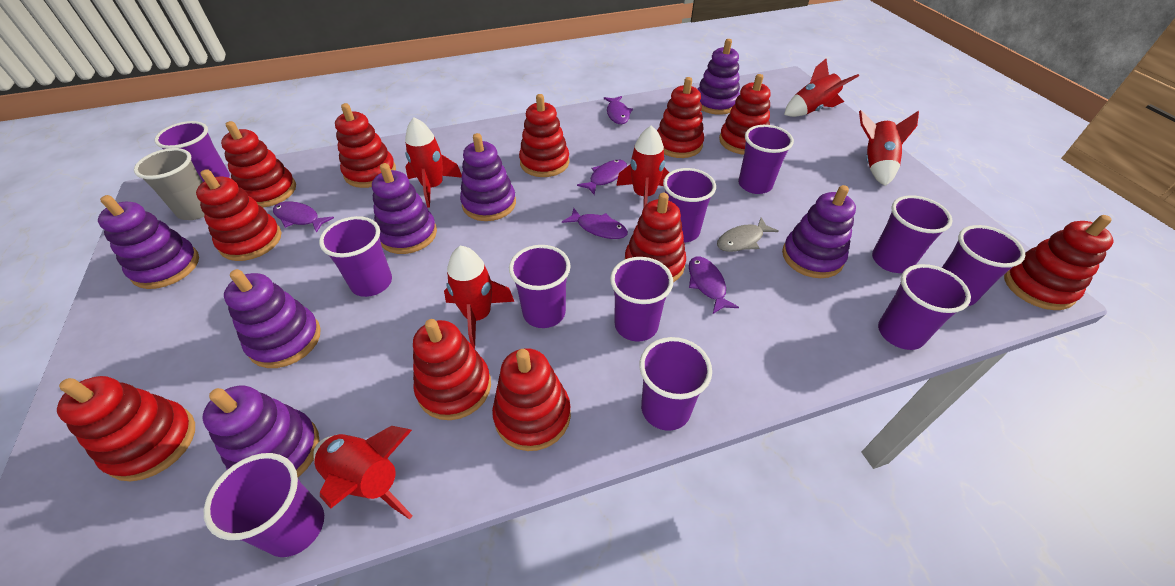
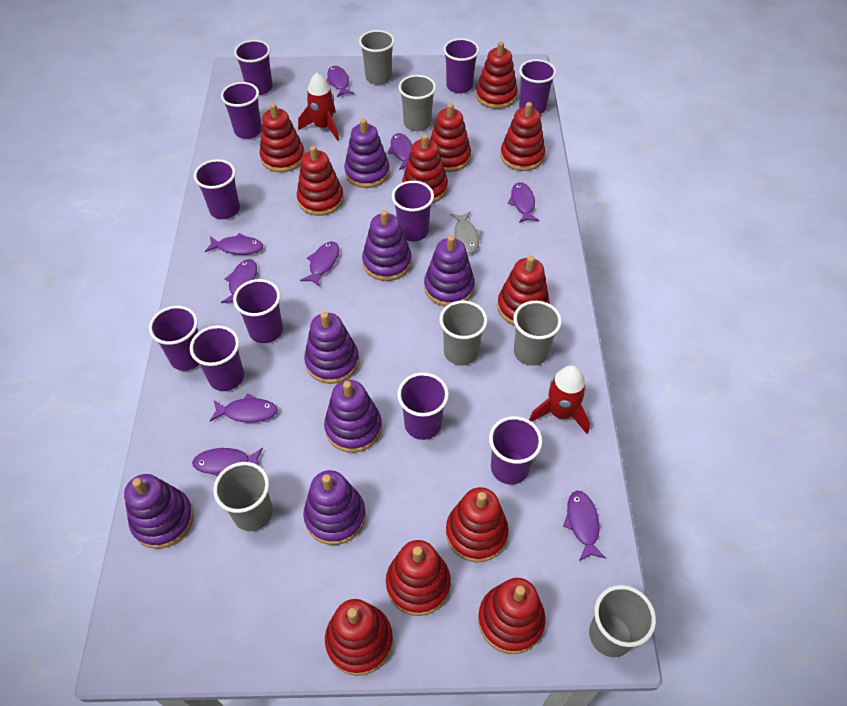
grey cup: [134,148,205,220] = 1 -> [213,462,273,531] [359,30,395,85] [398,75,436,131] [440,300,487,365] [513,301,562,366] [589,585,656,657] = 6
purple fish: [273,201,334,233] [562,208,628,239] [577,160,627,195] [604,96,633,124] [689,257,739,314] = 5 -> [192,448,263,477] [205,233,263,255] [210,393,278,423] [221,259,257,303] [300,242,339,287] [326,66,354,97] [388,133,412,170] [508,182,539,223] [563,491,606,561] = 9
red rocket: [313,426,413,519] [405,117,462,207] [444,246,514,349] [616,125,669,208] [784,59,859,117] [859,110,919,186] = 6 -> [298,73,339,141] [529,365,590,434] = 2

